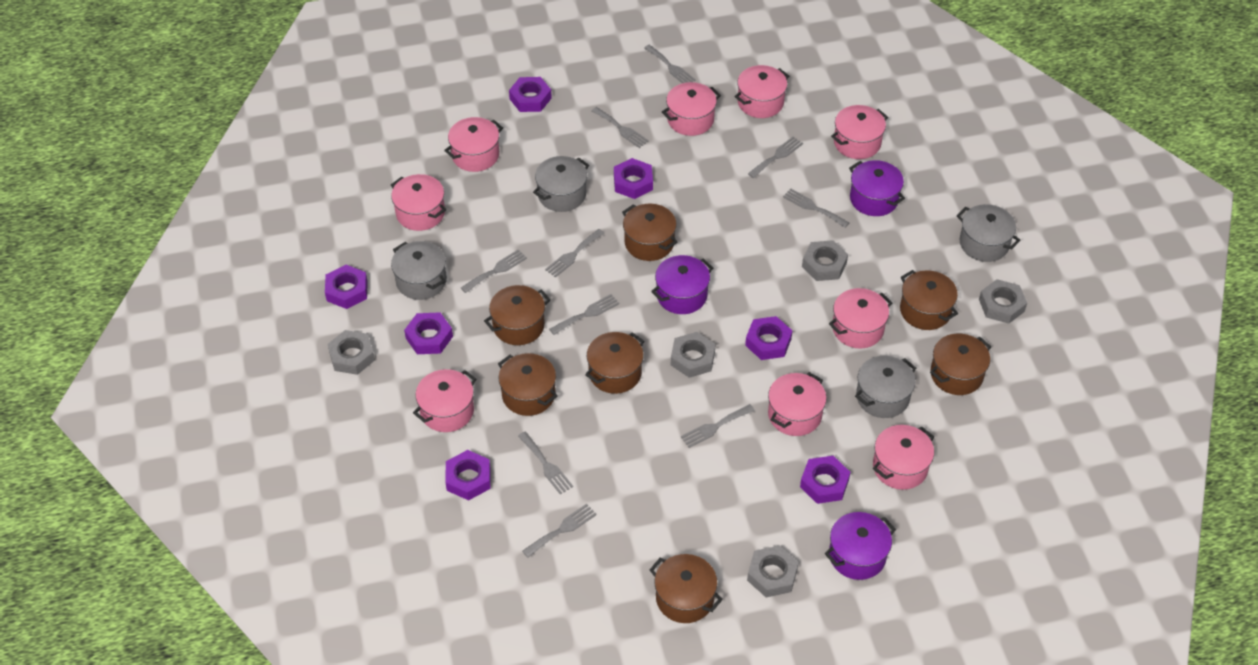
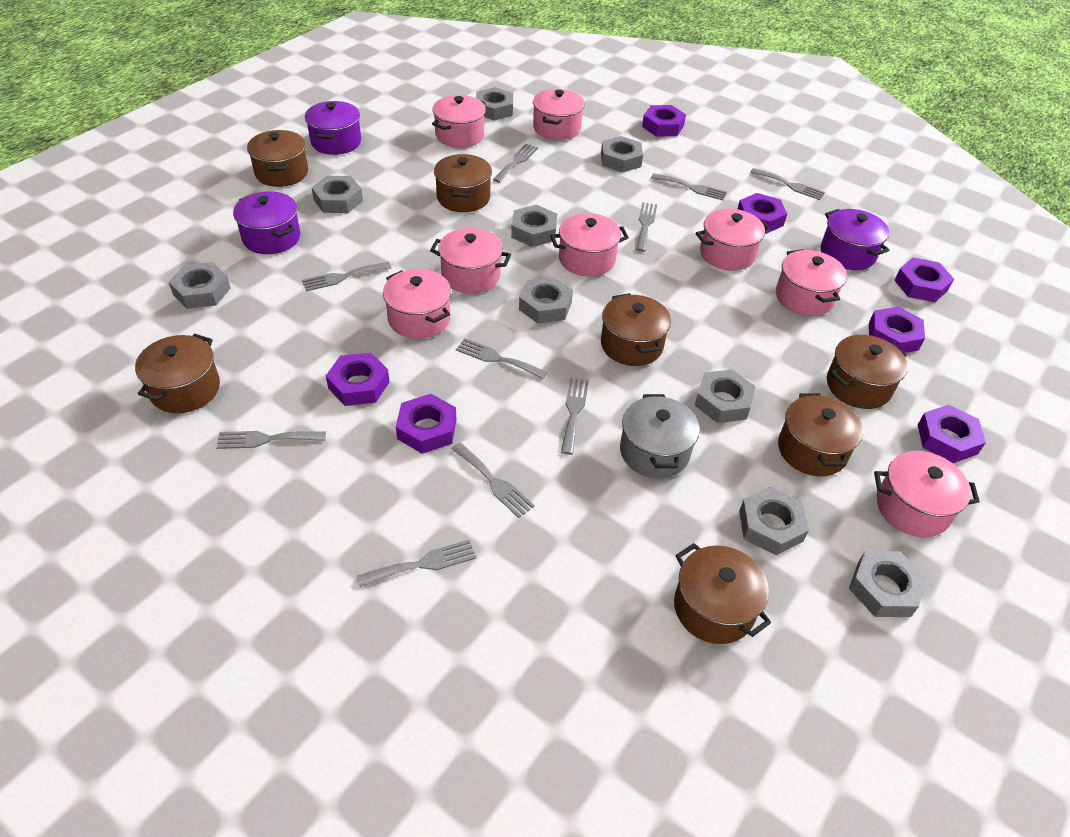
grey nut: [327,330,375,375] [671,332,716,378] [747,546,799,598] [802,240,848,281] [979,279,1027,324] = 5 -> [169,262,231,309] [311,176,363,213] [476,87,513,120] [511,205,557,247] [519,277,573,324] [601,136,643,173] [695,369,756,423] [739,487,809,555] [849,551,927,617] = 9
grey pot: [391,241,447,300] [533,156,589,212] [855,356,916,418] [957,204,1021,262] = 4 -> [620,394,700,479] = 1
pink pot: [391,174,446,231] [413,369,476,432] [444,117,503,172] [662,82,721,136] [734,65,789,118] [768,372,826,436] [829,288,892,349] [831,105,888,159] [873,425,934,490] = 9 -> [383,269,451,339] [430,228,511,293] [432,95,486,147] [533,89,585,140] [550,213,629,277] [696,209,770,271] [776,249,847,316] [874,451,980,537] = 8

